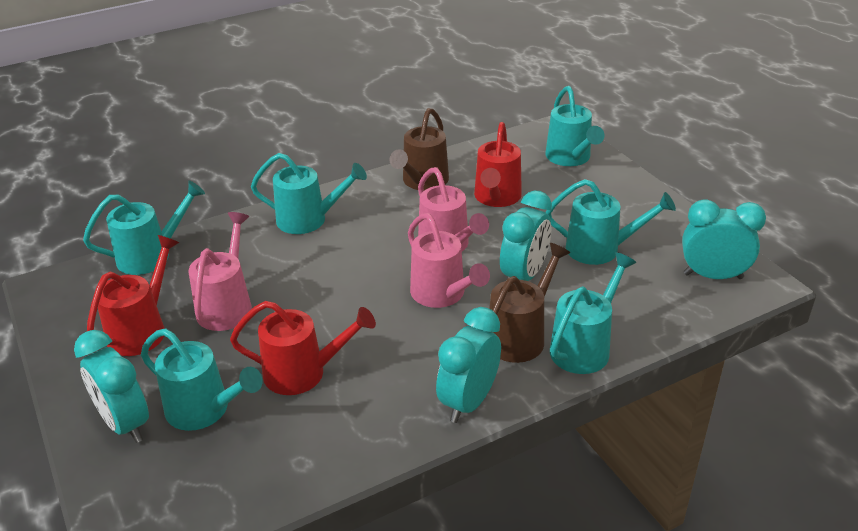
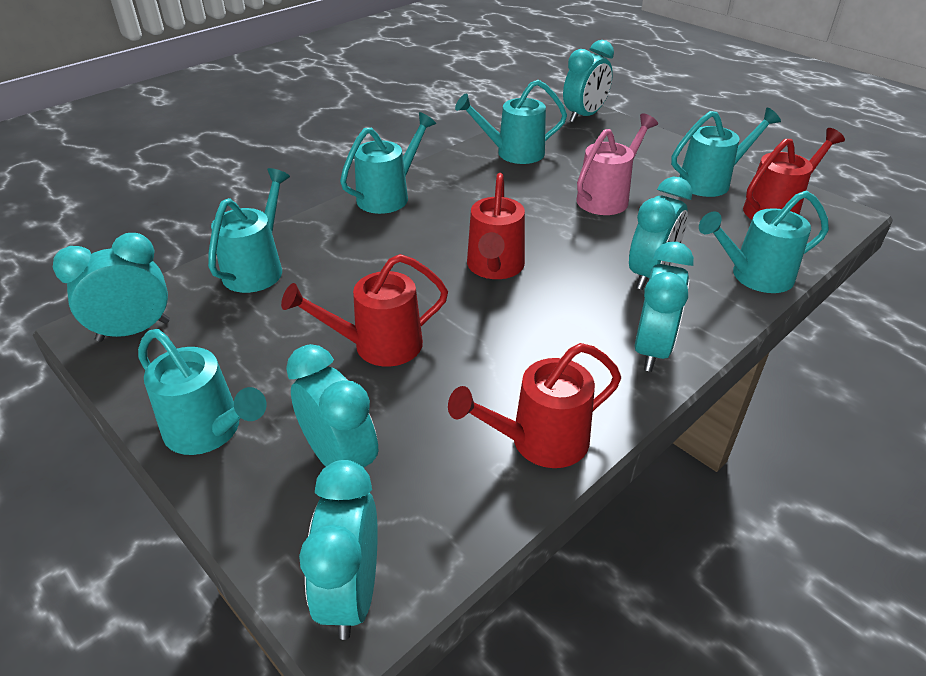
brown watering can: [389,108,449,190] [489,243,570,363] = 2 -> none = 0
pink watering can: [189,212,252,331] [408,213,490,308] [418,167,489,251] = 3 -> [576,113,658,215] = 1
red watering can: [87,235,179,356] [230,301,376,395] [474,122,522,207] = 3 -> [281,254,448,367] [448,343,621,468] [467,173,525,279] [743,128,845,220] = 4
turquoise clock: [74,330,149,443] [436,307,501,423] [500,191,552,281] [682,199,766,279] = 4 -> [53,233,170,342] [286,344,378,468] [299,460,378,640] [563,40,614,123] [629,177,692,290] [635,242,694,372] = 6

